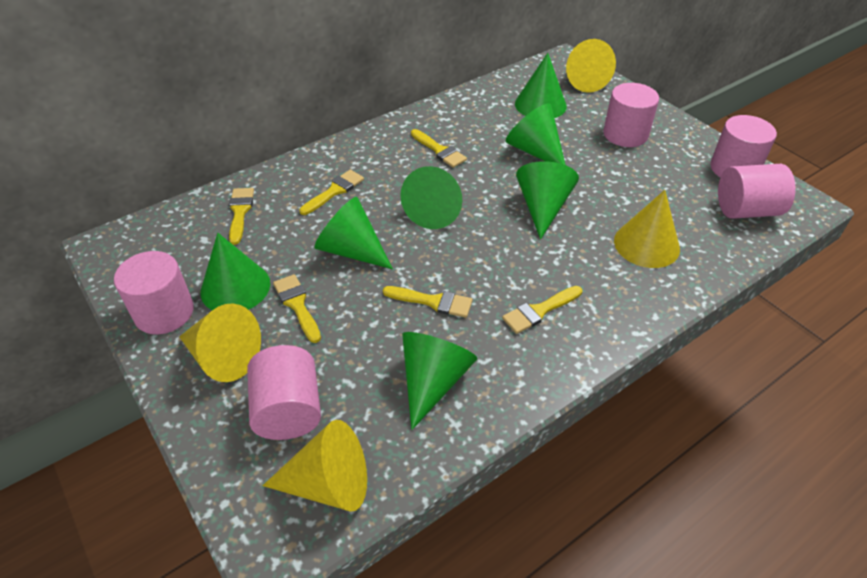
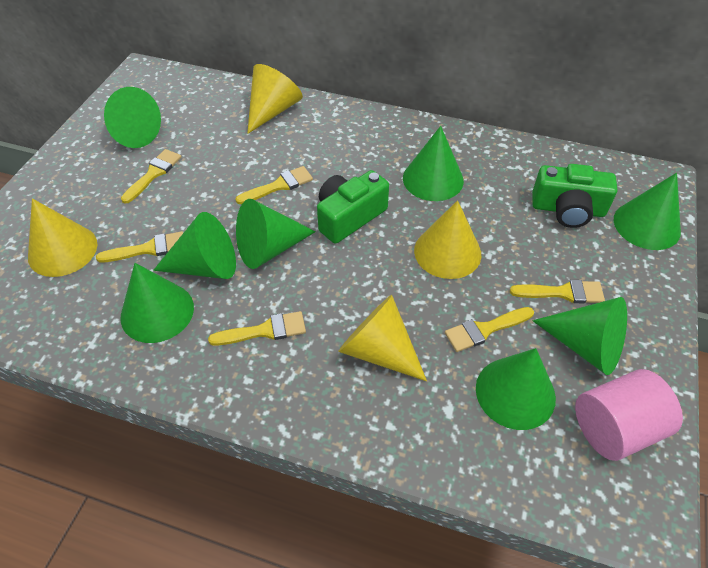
green camera: none = 0 -> [317,170,389,244] [532,164,617,228] = 2
green cone: [201,233,270,310] [314,197,393,269] [400,166,462,229] [402,332,477,430] [506,103,566,165] [515,53,567,118] [516,161,579,239] = 7 -> [104,87,161,148] [120,263,194,343] [153,212,236,279] [236,199,316,269] [403,126,464,201] [476,348,556,430] [532,297,627,375] [614,173,681,250] = 8
pink cylinder: [114,251,194,334] [247,345,321,440] [603,83,659,147] [710,115,777,178] [718,164,796,219] = 5 -> [575,369,683,461] = 1

